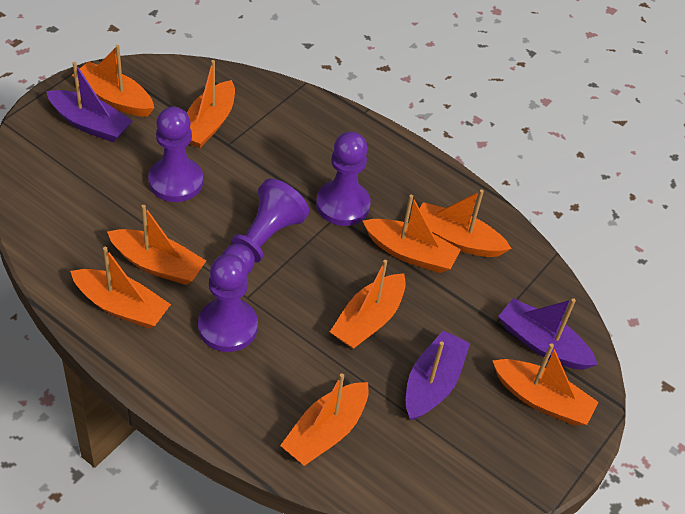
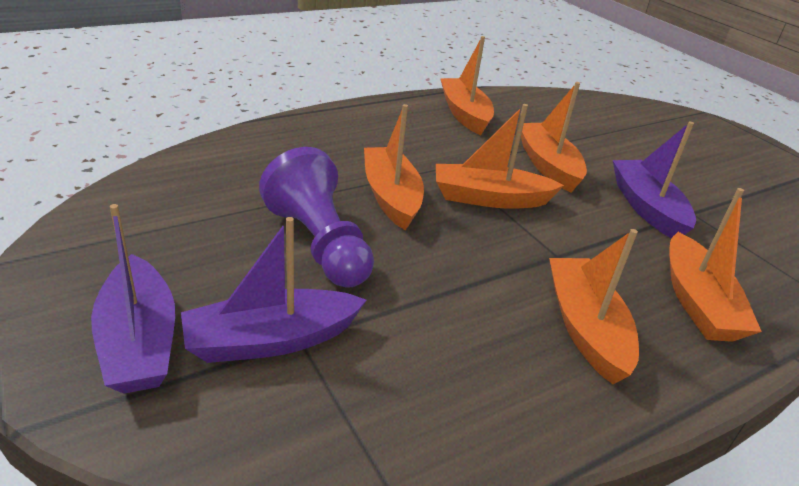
orange boat: [70,247,171,329] [72,45,154,117] [107,205,206,285] [187,60,235,148] [280,373,369,466] [330,260,406,349] [363,194,461,273] [420,189,512,257] [493,343,599,425] = 9 -> [364,104,424,231] [436,104,564,209] [440,36,494,135] [521,82,587,192] [549,229,639,384] [670,188,762,342] = 6
purple pawn: [148,106,203,202] [198,254,258,352] [222,179,309,274] [316,131,371,226] = 4 -> [259,147,374,288] = 1

